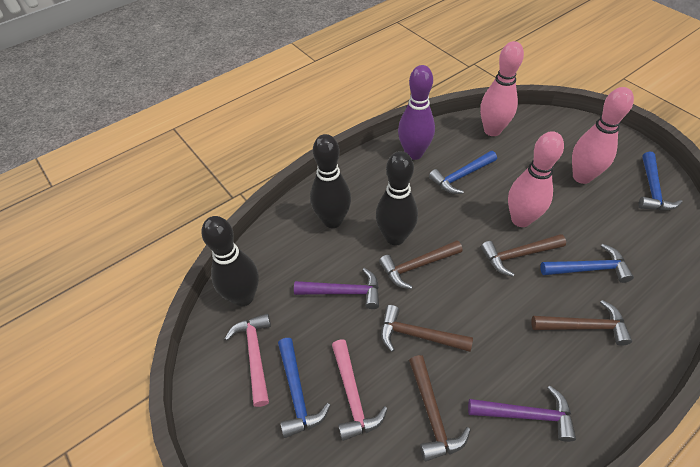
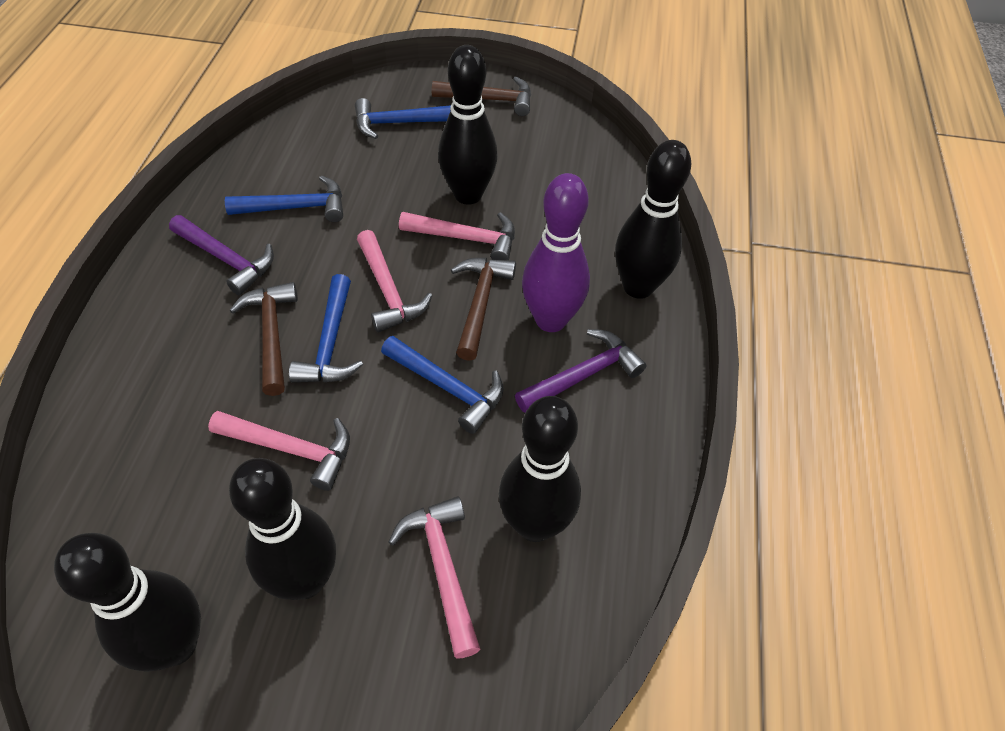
black bowling pin: [201,216,259,306] [310,134,351,228] [376,151,418,245] = 3 -> [54,533,201,672] [229,458,336,600] [438,45,498,205] [499,396,581,542] [615,140,691,299] = 5
brown hammer: [379,240,462,289] [381,305,473,352] [409,355,471,461] [481,234,566,277] [531,300,632,346] = 5 -> [229,282,298,396] [432,76,531,116] [451,258,516,361] = 3
pink bowling pin: [480,41,524,136] [508,131,564,227] [572,87,634,184] = 3 -> none = 0
pink hammer: [225,313,271,407] [332,339,388,441] = 2 -> [208,411,350,491] [357,230,433,332] [388,496,480,659] [399,212,515,260] = 4

